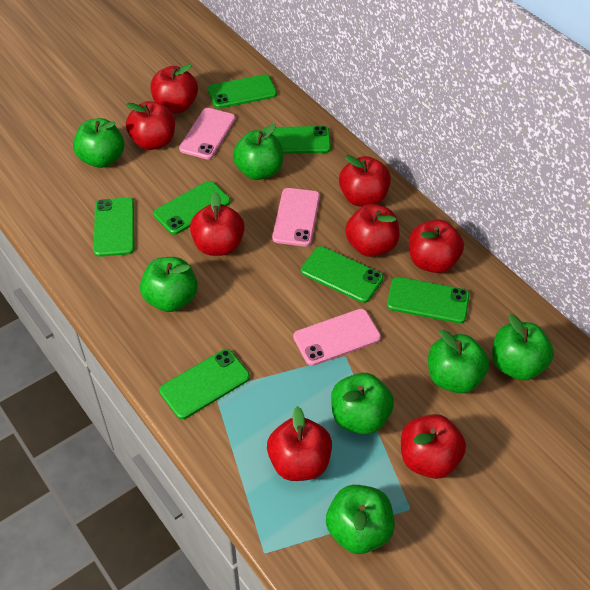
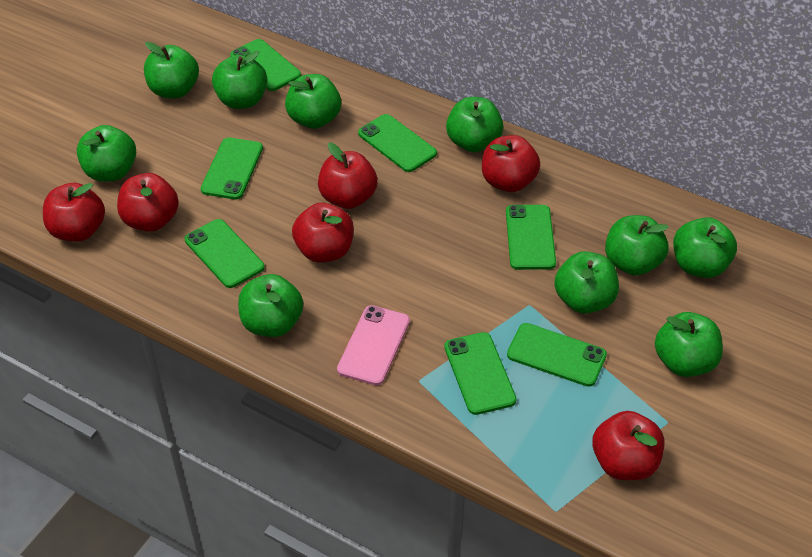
green apple: [73,118,124,168] [140,257,198,312] [233,124,283,180] [326,485,395,554] [331,373,394,434] [428,330,489,393] [492,314,554,380] = 7 -> [77,125,136,182] [144,42,199,99] [212,51,267,109] [238,274,303,337] [285,74,341,129] [446,97,503,152] [554,251,619,314] [605,215,669,276] [655,312,723,377] [673,217,737,278] = 10
pink phone: [179,108,236,159] [272,188,320,247] [293,309,381,366] = 3 -> [337,305,410,385] = 1
red apple: [126,101,175,150] [150,64,198,113] [190,192,245,256] [267,406,332,481] [339,155,391,207] [345,204,400,257] [401,414,466,479] [409,219,464,273] = 8 -> [43,183,105,242] [117,173,179,232] [292,203,354,263] [318,143,377,209] [482,135,540,192] [592,411,665,480] = 6

